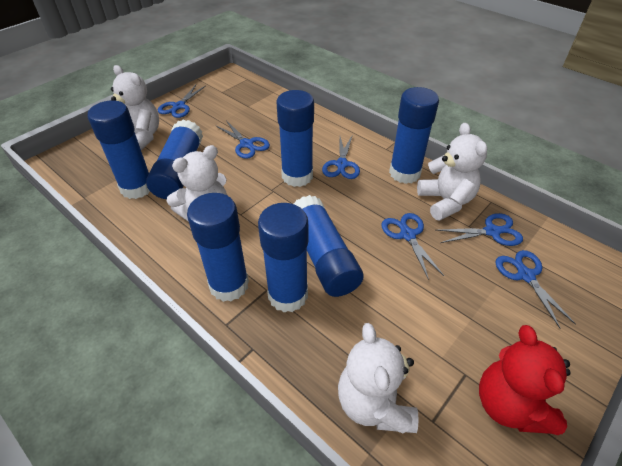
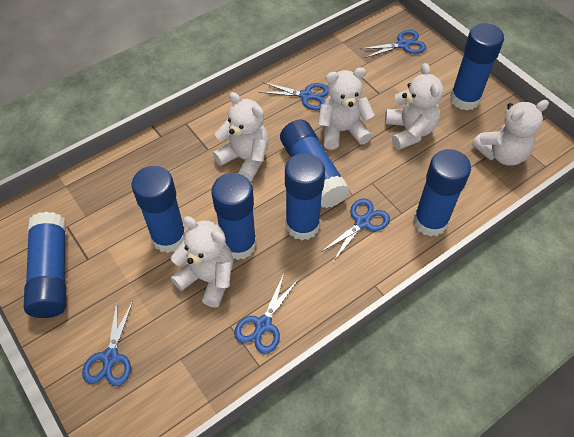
blue scissors: [158,85,205,118] [216,120,270,159] [322,136,360,179] [381,213,444,280] [436,213,523,246] [495,250,576,329] = 6 -> [82,301,133,386] [234,274,299,354] [259,82,329,110] [321,198,390,262] [360,30,426,58] = 5
red teddy bear: [479,325,570,435] = 1 -> none = 0
white teddy bear: [111,65,159,150] [167,145,228,222] [338,323,419,433] [417,123,487,221] = 4 -> [171,216,233,308] [213,92,269,182] [318,67,375,150] [385,63,443,150] [472,100,549,165] = 5

